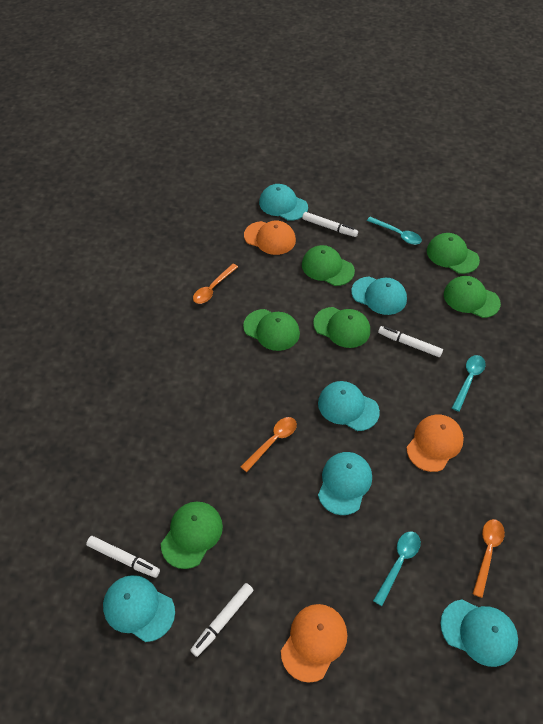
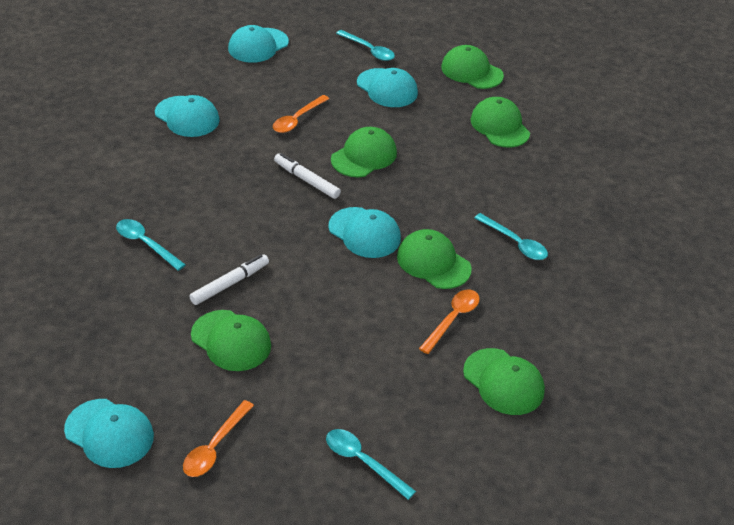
orange cap: [244,221,296,255] [281,604,347,683] [406,414,464,472] = 3 -> none = 0
turquoise cap: [103,575,175,642] [259,184,308,221] [318,381,380,431] [318,452,372,515] [351,276,407,315] [440,600,518,667] = 6 -> [64,399,154,468] [155,95,220,137] [228,25,289,63] [328,207,401,258] [357,68,418,107] = 5
turquoise spoon: [367,217,422,245] [373,532,421,606] [452,355,486,412] = 3 -> [116,219,186,271] [326,429,416,500] [336,30,395,61] [474,213,548,260] = 4
white marker: [86,536,160,578] [190,583,253,657] [302,212,358,237] [378,326,443,357] = 4 -> [189,254,269,305] [274,153,341,199] = 2

